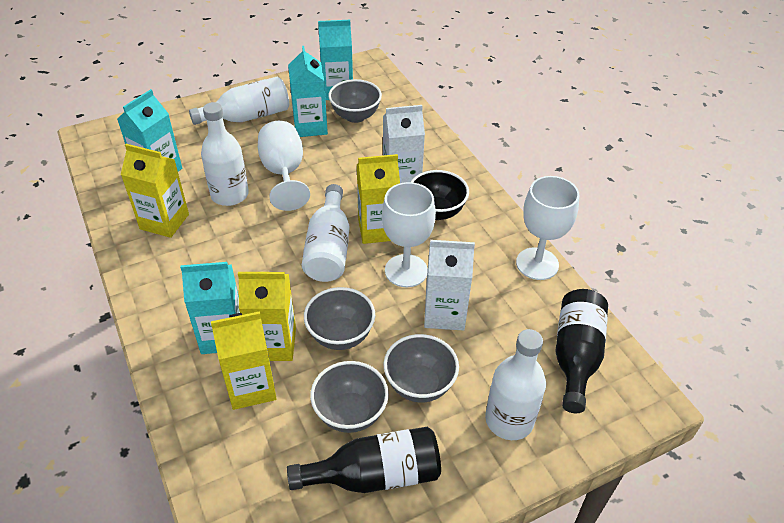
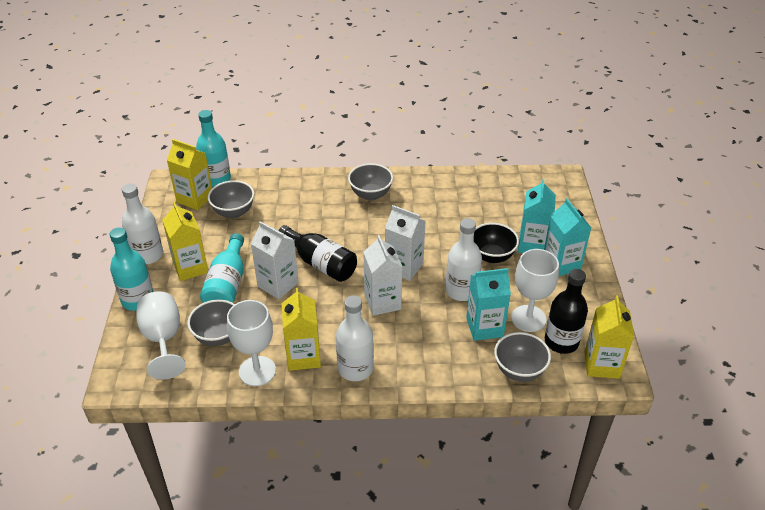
turquoise bottle: none = 0 -> [110,227,154,311] [196,110,231,187] [200,233,244,303] = 3
turquoise carton: [117,89,182,172] [180,262,240,354] [288,46,328,137] [318,20,353,100] = 4 -> [466,268,511,341] [518,179,556,253] [544,198,591,276] = 3
white bottle: [189,77,289,125] [201,102,249,206] [302,184,350,282] [485,329,546,440] = 4 -> [122,184,163,265] [336,295,374,381] [446,218,482,301] = 3
white carton: [383,105,425,183] [424,240,475,331] = 2 -> [251,221,299,299] [363,235,402,316] [385,205,426,281] = 3

